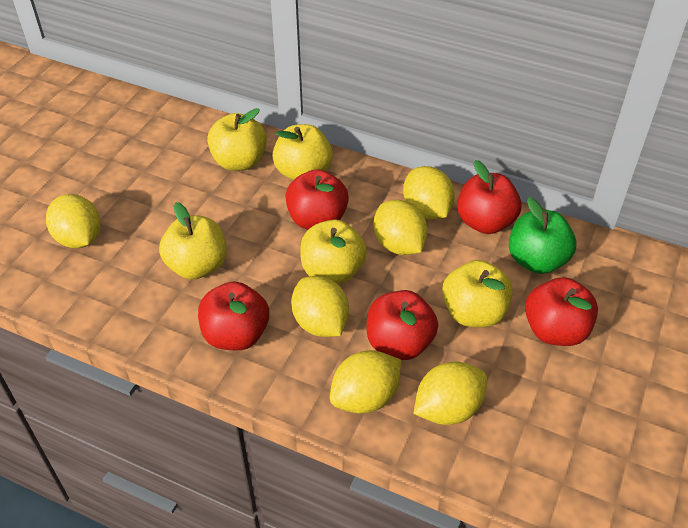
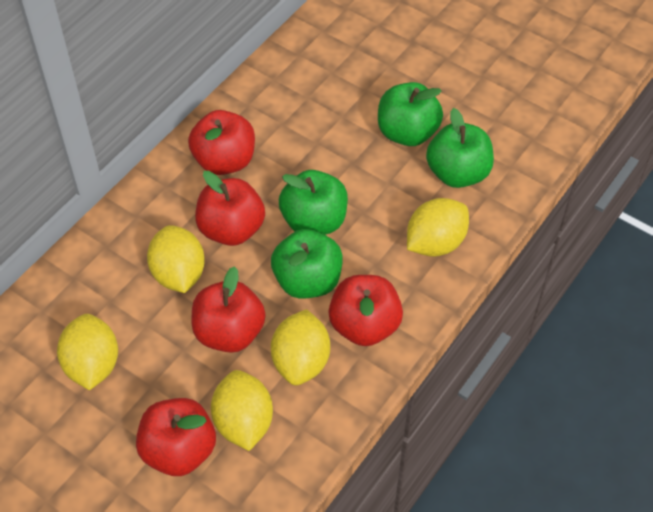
green apple: [509,197,576,274] = 1 -> [271,229,343,298] [279,170,348,235] [378,82,443,146] [426,108,494,188] = 4
yellow apple: [159,202,226,279] [207,108,267,171] [272,124,333,180] [300,219,367,284] [442,260,513,327] = 5 -> none = 0
yellow lemon: [46,194,100,248] [291,276,349,337] [330,350,401,414] [374,200,428,255] [403,166,455,220] [414,362,487,425] = 6 -> [57,314,118,390] [147,225,205,293] [211,370,273,451] [271,309,330,386] [407,198,469,257] = 5

